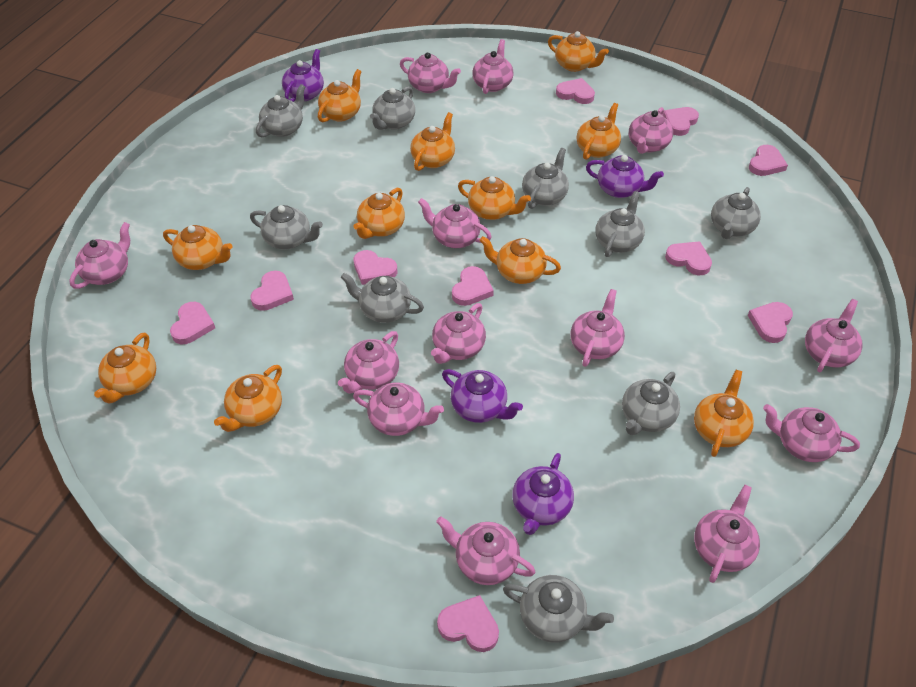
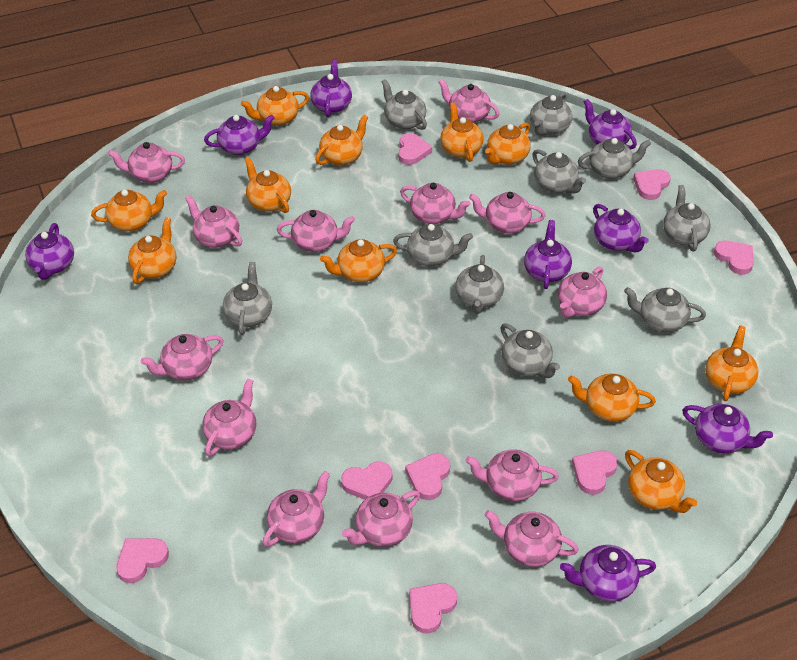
grey teapot: [250,205,323,250] [256,84,305,137] [341,273,424,323] [370,86,415,130] [503,575,614,643] [522,148,569,209] [595,191,645,257] [622,372,680,435] [711,187,761,239] = 9 -> [223,262,272,335] [381,79,427,130] [393,224,473,266] [456,255,504,314] [501,323,560,378] [530,92,572,136] [532,149,586,194] [578,138,651,179] [624,287,706,333] [663,185,711,251] = 10
pink heart: [170,302,215,344] [250,271,294,311] [354,250,398,285] [437,595,499,652] [452,266,494,306] [556,78,595,104] [663,107,699,136] [665,241,712,275] [748,302,793,343] [749,145,788,176] = 10 -> [116,538,169,583] [341,461,392,500] [398,133,432,165] [405,453,450,500] [409,583,457,634] [572,451,618,495] [633,169,671,200] [714,240,754,275] = 8
purple teapot: [282,49,324,102] [442,369,523,423] [512,453,574,535] [586,155,664,198] = 4 -> [25,223,74,280] [204,114,275,155] [310,60,352,117] [524,220,572,289] [560,545,656,602] [584,99,637,150] [593,204,649,252] [682,404,773,453] = 8

